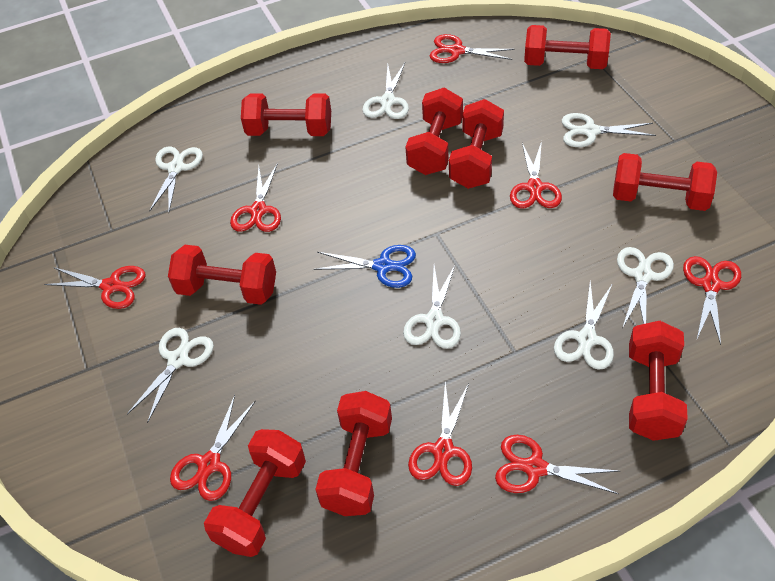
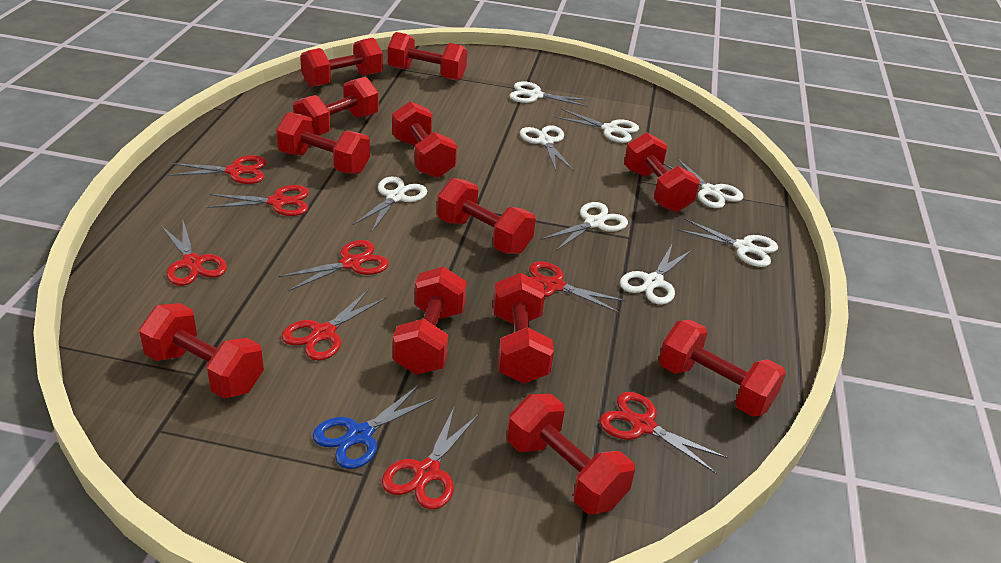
red dumbbell: [168,245,276,305] [204,429,306,557] [241,93,331,136] [315,391,392,516] [406,88,463,175] [449,99,504,189] [524,25,611,69] [613,153,717,211] [629,321,688,441] = 9 -> [139,303,264,399] [276,112,370,174] [293,77,379,136] [300,38,383,87] [388,32,467,81] [392,101,457,178] [393,266,467,375] [437,178,536,254] [493,273,554,384] [507,394,635,514] [624,132,700,212] [659,320,786,417] = 12
white scissors: [127,328,214,423] [149,147,203,212] [362,63,409,119] [403,265,461,349] [554,281,614,370] [562,113,656,147] [617,247,674,327] = 7 -> [353,177,427,233] [509,81,590,107] [520,125,574,171] [541,202,628,251] [555,109,639,143] [620,245,692,305] [664,158,744,208] [678,218,778,267] = 8

